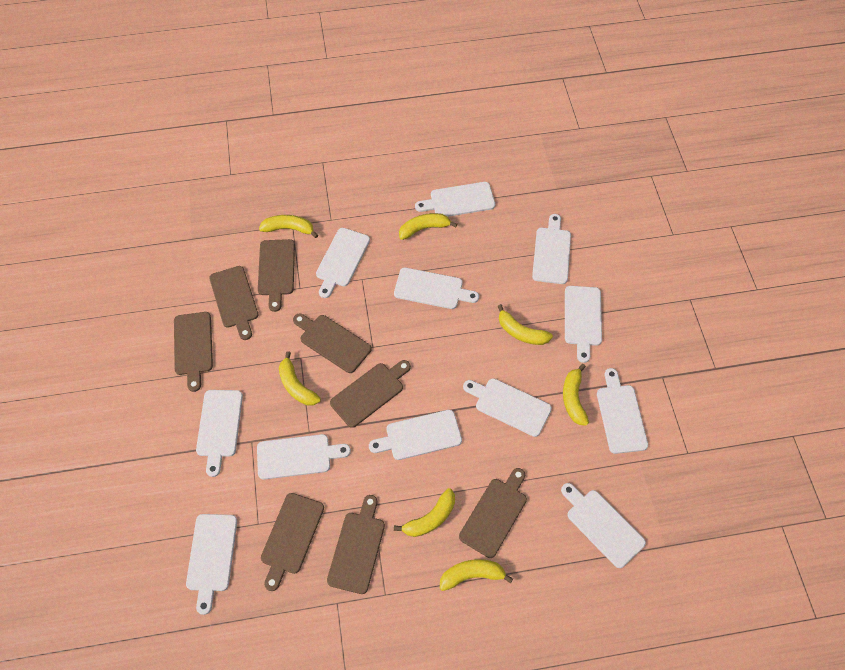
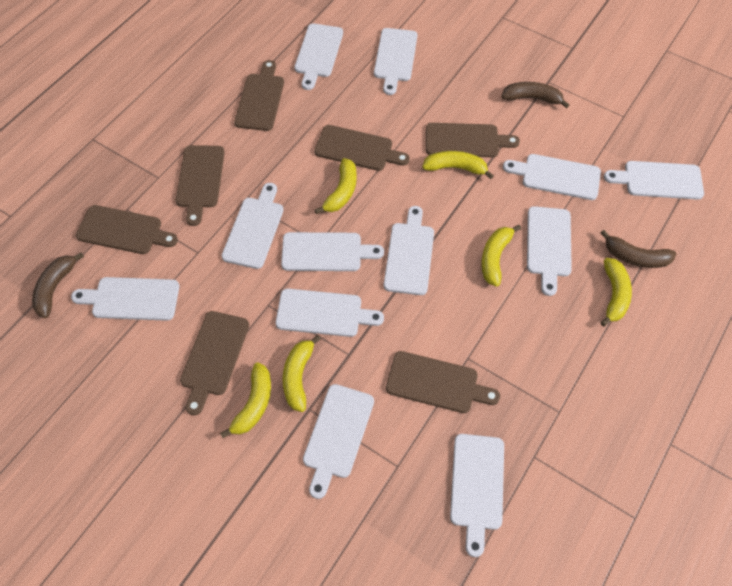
brown banana: none = 0 -> [32,252,84,318] [501,82,569,108] [600,230,676,268] = 3
brown cutting board: [174,312,213,392] [209,266,259,340] [258,239,295,312] [261,493,324,591] [293,314,372,373] [327,495,385,594] [330,360,411,428] [459,468,527,558] = 8 -> [76,205,178,254] [176,145,225,226] [180,311,249,415] [234,60,284,131] [314,125,410,171] [386,351,500,413] [426,123,520,157] = 7
yellow banana: [259,215,318,238] [279,351,321,406] [394,488,455,537] [399,213,457,240] [440,559,513,591] [498,304,553,345] [563,364,589,426] = 7 -> [220,363,271,438] [282,335,321,412] [315,158,357,214] [422,151,494,179] [481,225,521,287] [600,258,632,327] = 6

